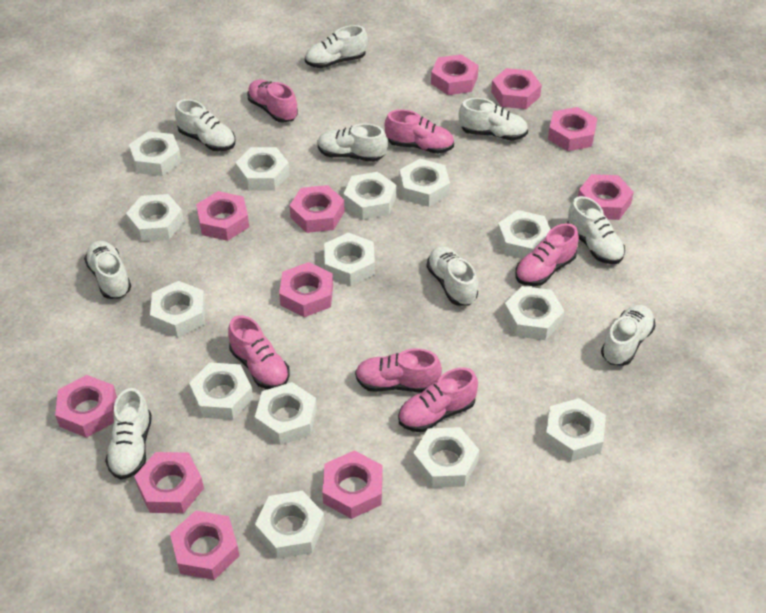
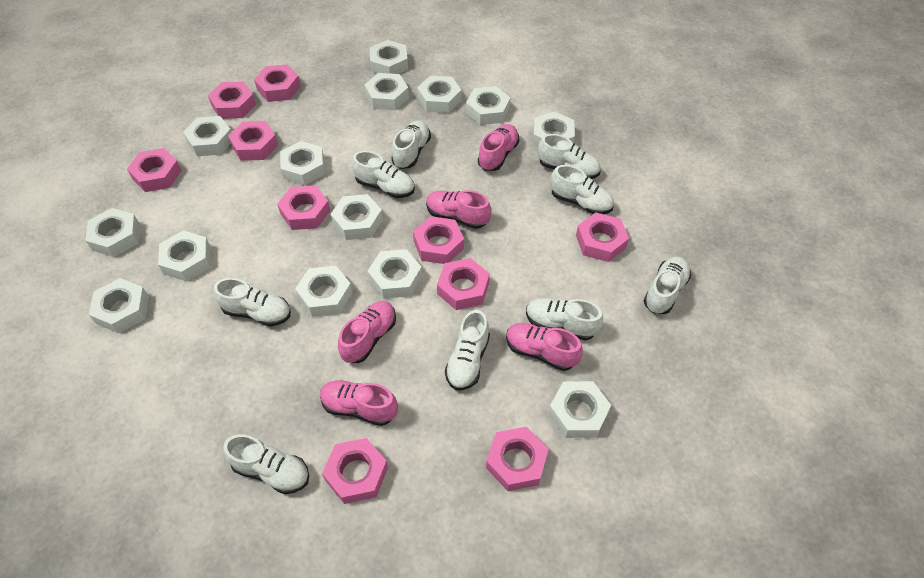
pink nut: [55,375,117,438] [134,452,204,513] [170,510,239,580] [196,191,249,241] [279,262,333,317] [289,185,345,233] [322,450,383,519] [431,54,479,95] [491,68,542,109] [548,107,597,151] [578,174,634,220] = 11 -> [127,148,182,192] [208,81,256,119] [228,121,278,161] [254,64,301,102] [277,185,330,230] [322,438,388,504] [413,216,464,264] [437,258,490,310] [486,427,549,491] [576,212,629,262] = 10
pink shoe: [228,315,290,389] [247,80,298,123] [355,348,442,393] [385,109,454,154] [398,367,478,432] [515,223,579,286] = 6 -> [320,380,398,426] [338,301,396,363] [426,190,491,229] [478,124,519,171] [506,323,583,371] = 5

